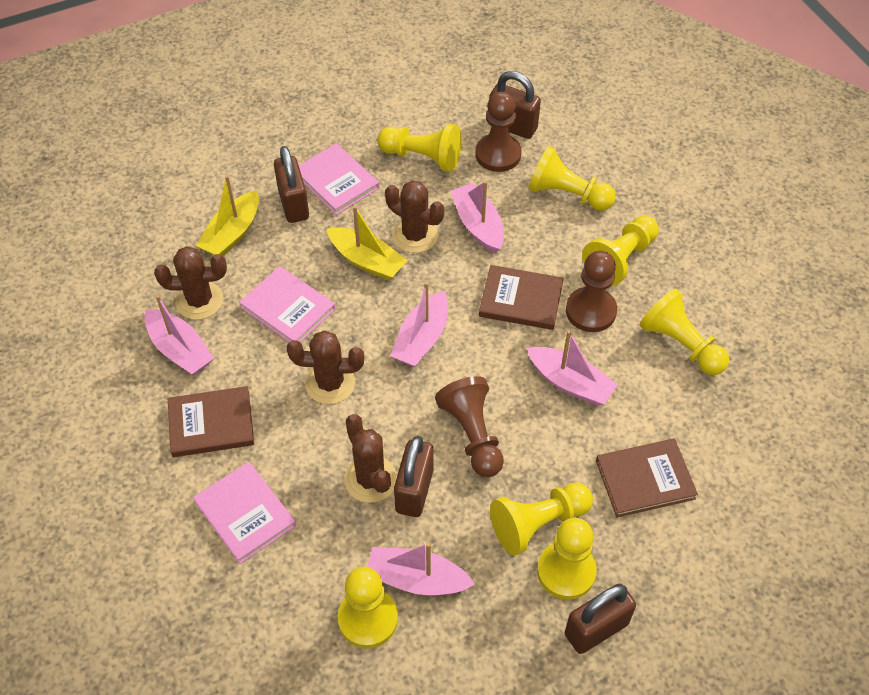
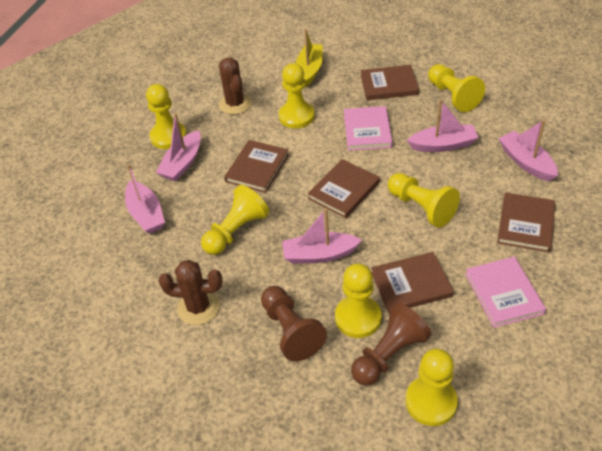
brown book: [168,386,254,457] [479,265,564,330] [596,439,698,517] = 3 -> [224,140,289,193] [308,159,380,218] [361,65,419,100] [371,252,453,313] [497,192,555,252] = 5
brown cactus: [154,246,227,320] [287,330,364,404] [344,414,397,503] [385,180,444,253] = 4 -> [158,260,223,325] [219,58,252,115] = 2
brown padlock: [274,146,309,223] [394,436,434,517] [489,71,541,139] [565,583,636,654] = 4 -> none = 0
brown pawn: [435,376,504,477] [475,92,522,172] [566,251,617,332] = 3 -> [261,286,327,361] [351,302,431,386] = 2
pink book: [193,462,296,564] [239,266,335,342] [299,143,379,215] = 3 -> [344,106,393,151] [465,257,546,328] = 2
yellow boat: [196,175,259,256] [327,206,408,281] = 2 -> [296,29,323,87] = 1

